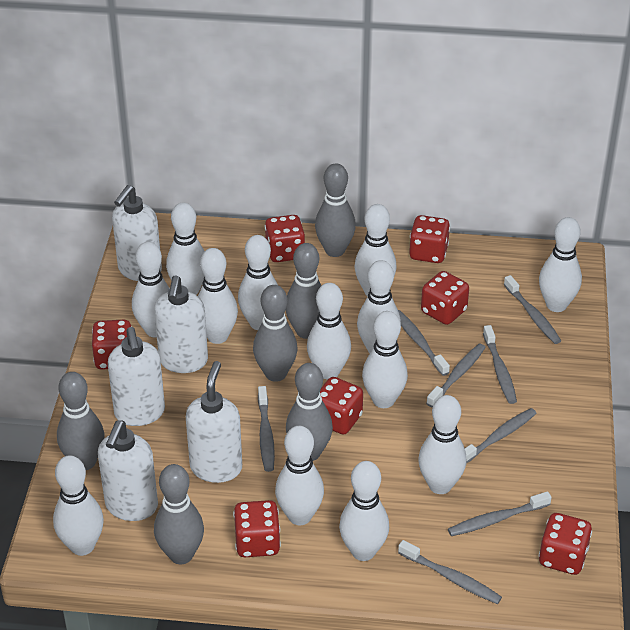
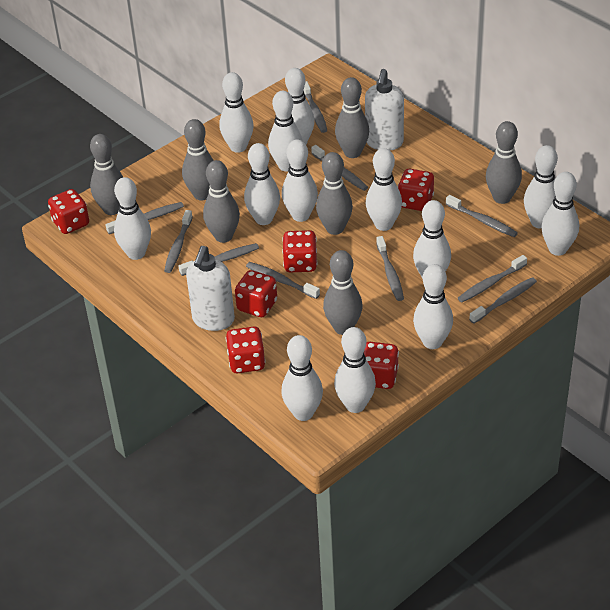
grey bowling pin: [57,372,104,470] [154,464,204,564] [253,285,297,382] [286,243,322,339] [286,363,333,461] [315,163,356,257] = 6 -> [90,134,123,215] [182,119,214,201] [203,160,240,243] [316,152,353,235] [323,250,363,335] [335,77,369,158] [486,121,522,204] = 7
grey toothbrush: [258,386,275,472] [398,310,450,376] [398,540,502,604] [426,344,486,408] [448,491,552,536] [465,408,537,464] [483,325,517,404] [504,275,561,344] = 8 -> [105,202,184,234] [164,210,193,273] [178,243,259,276] [246,262,320,299] [303,81,327,133] [311,145,368,191] [376,236,404,301] [446,195,518,237] [458,255,527,302] [469,277,537,324] = 10
red dice: [92,320,132,370] [233,500,281,557] [265,215,305,262] [320,377,363,435] [409,215,450,263] [421,271,469,325] [539,513,592,575] = 7 -> [48,189,89,234] [226,326,266,373] [235,270,277,317] [282,230,317,272] [364,342,399,389] [398,169,434,211] = 6
white soap dispenser: [98,420,158,521] [108,327,165,426] [112,185,162,281] [154,275,208,373] [186,361,242,483] = 5 -> [186,246,235,331] [365,69,404,150] = 2

